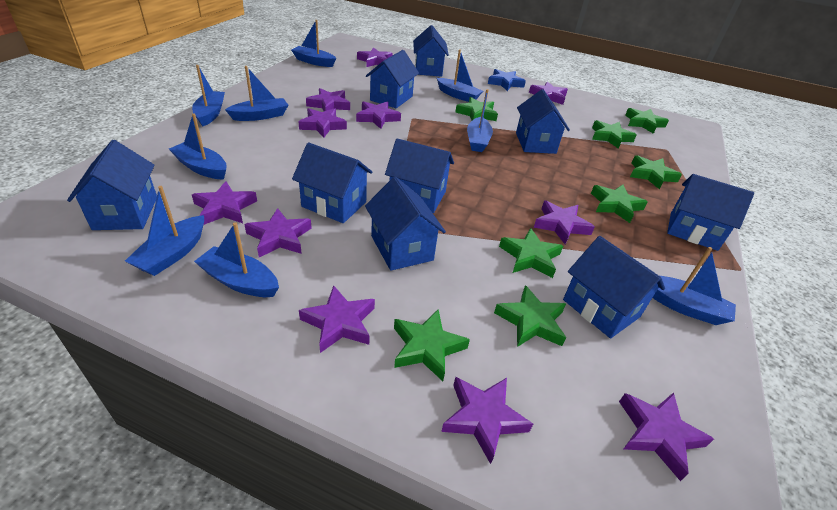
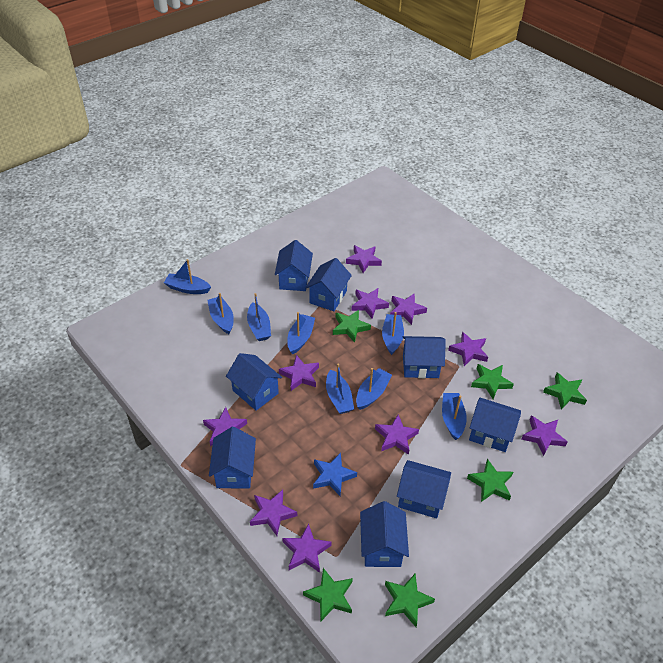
blue boat: [125,186,204,276] [169,113,227,180] [192,65,225,126] [194,222,279,297] [225,66,288,121] [291,20,336,67] [437,50,483,102] [467,89,493,152] [653,247,736,325] = 9 -> [164,259,211,294] [207,293,234,334] [247,293,271,341] [287,312,315,355] [326,364,354,414] [356,368,392,410] [382,312,404,355] [442,393,467,440] = 8
blue house: [67,140,157,230] [292,143,372,223] [365,177,446,271] [366,50,419,108] [385,138,454,213] [413,25,449,77] [516,89,570,154] [563,236,665,338] [667,174,754,251] = 9 -> [209,427,256,488] [226,353,282,411] [275,240,313,291] [305,258,352,311] [360,501,409,567] [397,460,451,518] [403,336,446,378] [469,398,521,452] = 8
green star: [394,309,470,381] [455,97,498,121] [494,285,566,347] [499,228,563,278] [591,185,648,223] [592,120,637,149] [625,108,669,134] [630,155,682,190] = 8 -> [303,568,353,621] [333,310,371,343] [385,574,435,627] [467,459,513,502] [471,364,514,399] [543,372,587,410] = 6
purple star: [192,181,257,225] [244,208,312,257] [298,108,347,137] [299,285,375,353] [306,88,350,111] [356,101,401,129] [357,47,392,67] [441,377,533,464] [529,81,568,105] [534,201,595,244] [619,393,714,481] = 11 -> [203,407,247,446] [250,490,297,536] [279,355,319,391] [282,524,332,573] [346,245,382,273] [351,288,389,319] [375,414,419,455] [390,293,427,325] [448,332,488,366] [521,415,568,456] = 10

